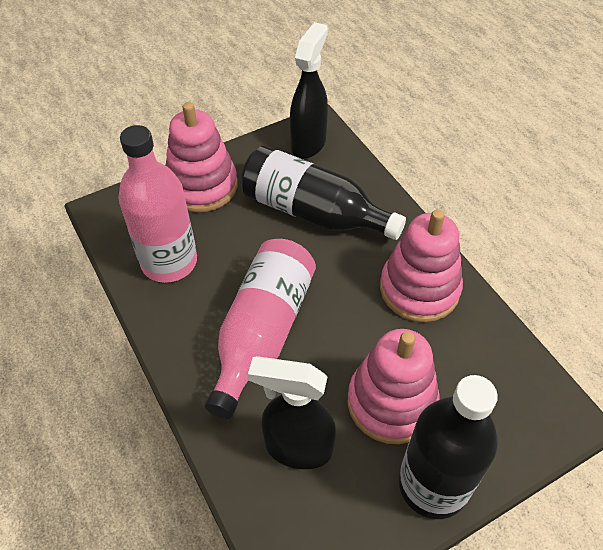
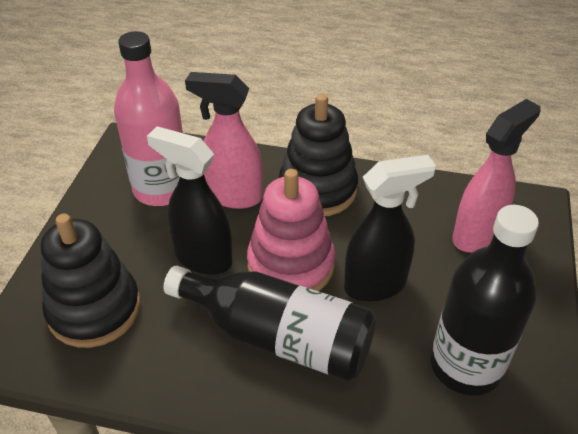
black stacking toy: none = 0 -> [41,214,141,348] [279,94,358,216] = 2
pink bottle: [118,125,197,283] [205,239,316,419] = 2 -> [114,31,183,206] = 1
pink spray bottle: none = 0 -> [185,72,263,209] [452,99,541,253] = 2
pink stacking toy: [165,102,238,212] [348,329,440,444] [380,209,463,322] = 3 -> [247,169,335,291] = 1

